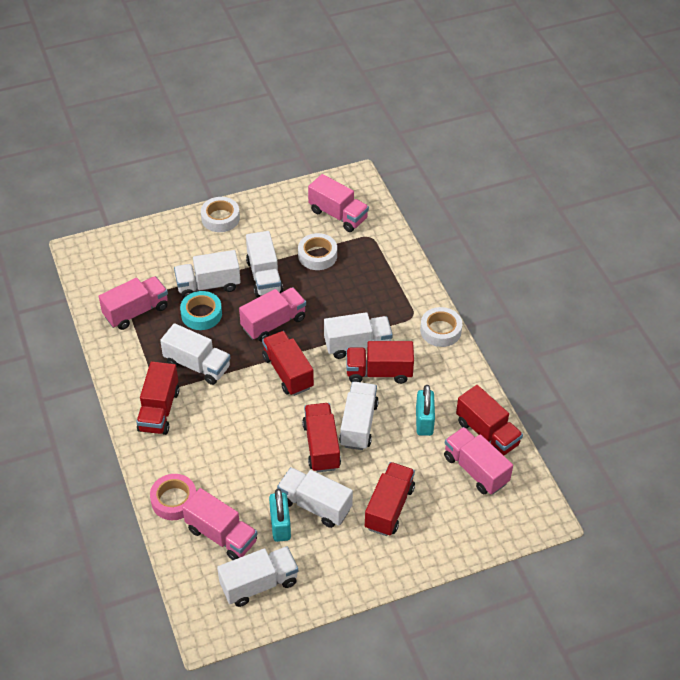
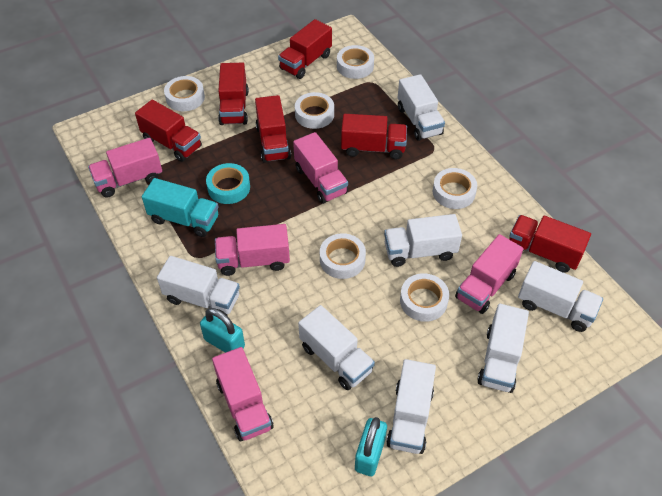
pink tape: [150,474,196,520] = 1 -> none = 0
turquoise truck: none = 0 -> [142,178,218,237] = 1
white tape: [201,197,240,232] [298,233,337,270] [420,307,462,347] = 3 -> [164,76,205,111] [295,92,334,129] [320,233,366,279] [337,45,374,79] [400,273,449,322] [433,168,477,209] = 6

